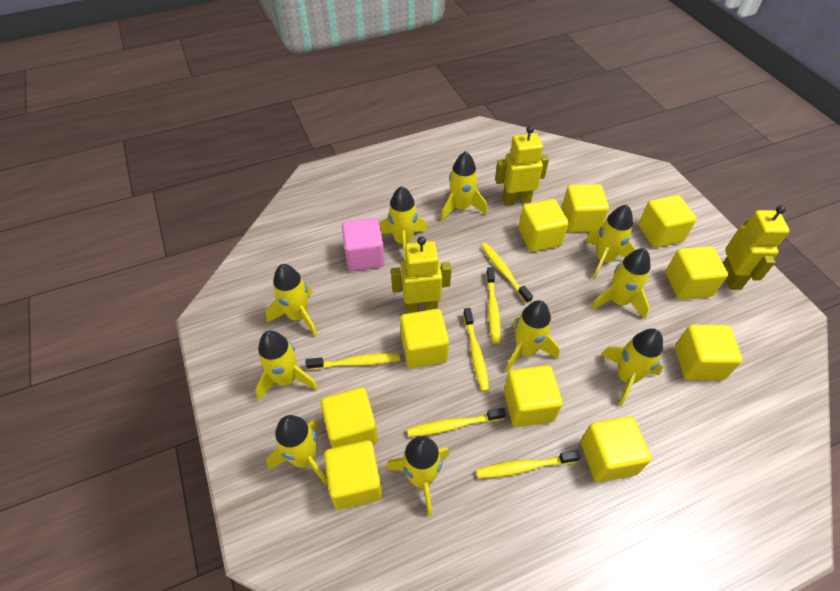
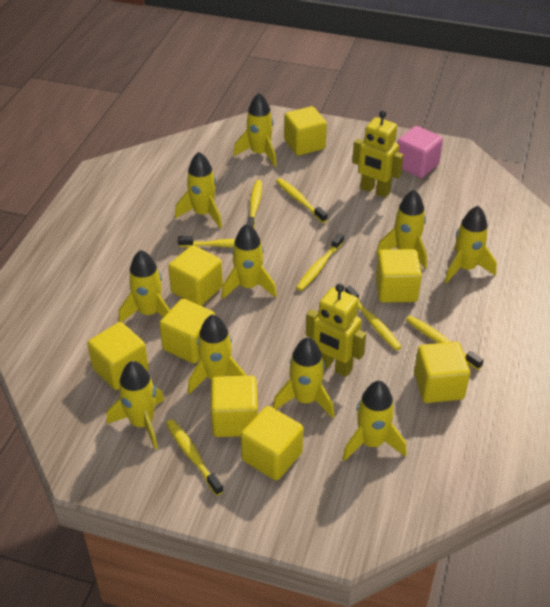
yellow cube: [321,387,378,448] [324,440,383,510] [400,309,449,368] [504,365,563,427] [518,199,569,252] [561,184,609,232] [581,416,652,482] [638,195,697,248] [666,246,728,300] [675,325,743,380] = 10 -> [87,322,149,390] [159,299,215,364] [168,245,223,306] [211,376,258,437] [241,406,303,480] [284,106,327,156] [376,249,422,302] [414,342,470,403] = 8
yellow robot: [391,236,452,313] [495,126,549,206] [723,205,790,290] = 3 -> [306,284,366,377] [352,110,404,198] = 2
yellow toothbrush: [306,353,400,370] [407,408,506,437] [463,308,489,392] [476,450,581,478] [481,243,533,304] [486,267,501,344] = 6 -> [166,419,224,496] [178,236,262,248] [247,180,262,228] [276,178,328,223] [296,233,344,291] [345,286,402,351] [406,315,484,370] = 7

